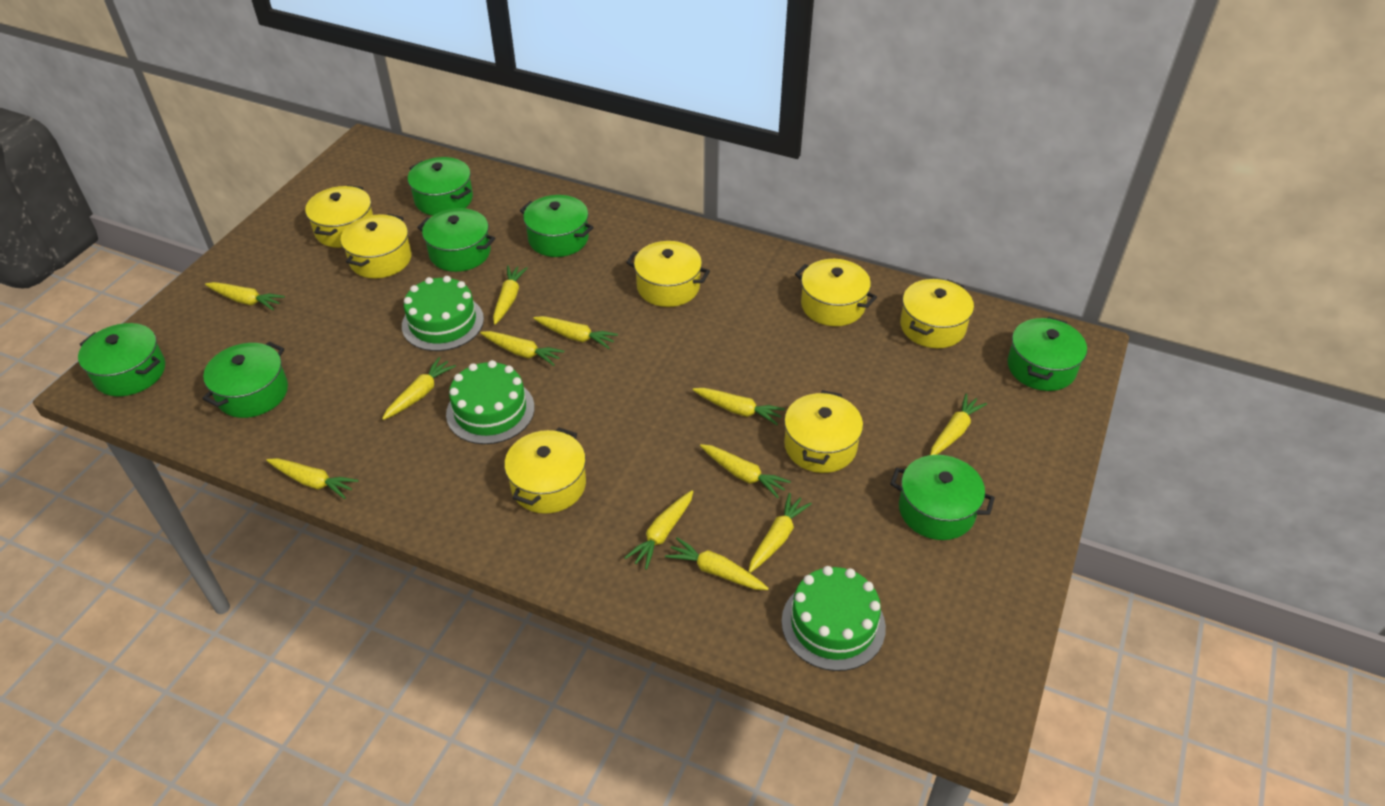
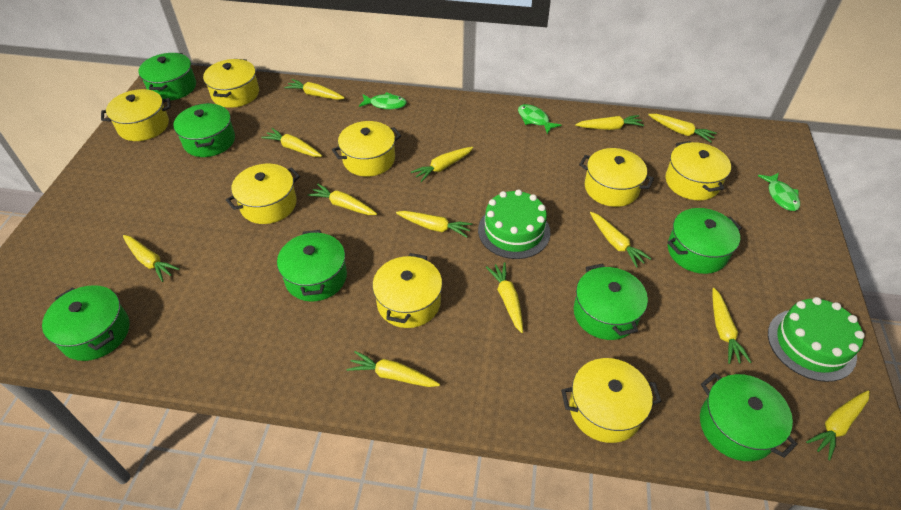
green cake: [402,276,484,351] [446,360,535,444] [782,566,886,671] = 3 -> [478,189,550,259] [768,297,865,382] = 2
green fish: none = 0 -> [359,92,407,109] [518,104,561,134] [758,173,800,211] = 3
yellow carrot: [205,282,285,310] [266,458,359,499] [382,357,456,420] [480,331,564,366] [493,266,528,325] [533,316,618,349] [624,490,693,570] [665,537,769,590] [692,388,785,425] [700,444,791,498] [749,493,812,573] [930,393,987,455] = 12 -> [123,235,180,282] [261,128,322,157] [284,79,345,100] [308,184,377,215] [347,351,440,387] [396,211,473,238] [411,147,473,182] [486,262,523,333] [575,115,644,130] [590,212,652,268] [648,114,717,143] [712,288,752,364] [806,390,870,461] = 13
yellow pot: [305,185,373,248] [341,214,412,278] [504,427,586,514] [626,241,710,307] [784,390,863,473] [795,259,877,326] [900,279,974,348] = 7 -> [101,89,171,141] [203,59,259,108] [226,164,300,224] [332,121,401,177] [372,253,442,328] [561,358,662,443] [579,148,654,207] [666,141,731,200] = 8

